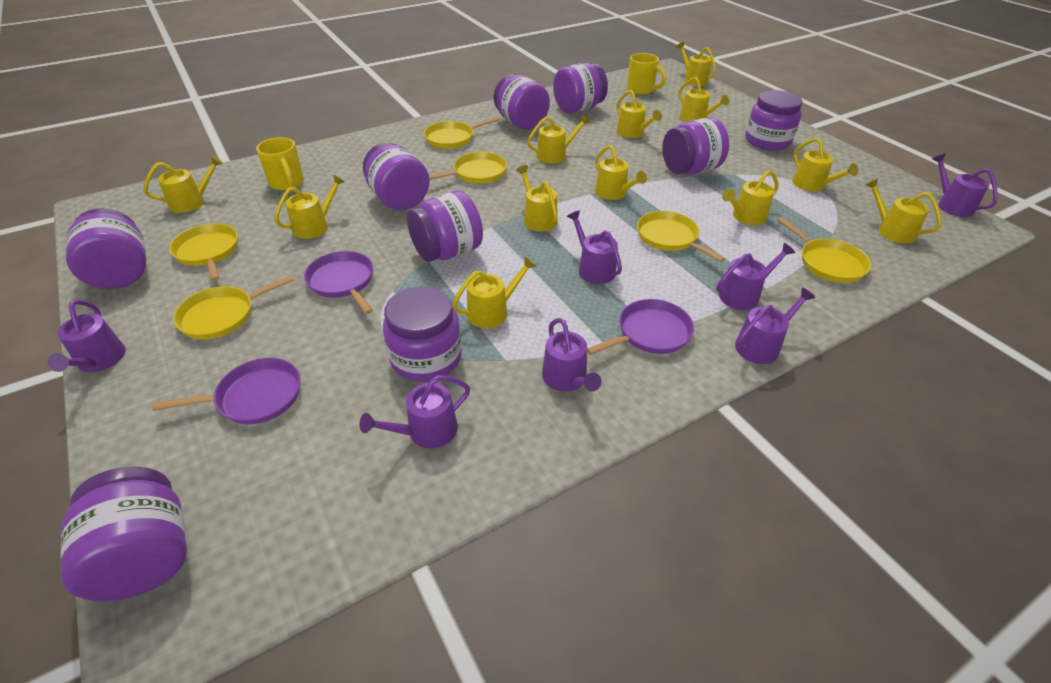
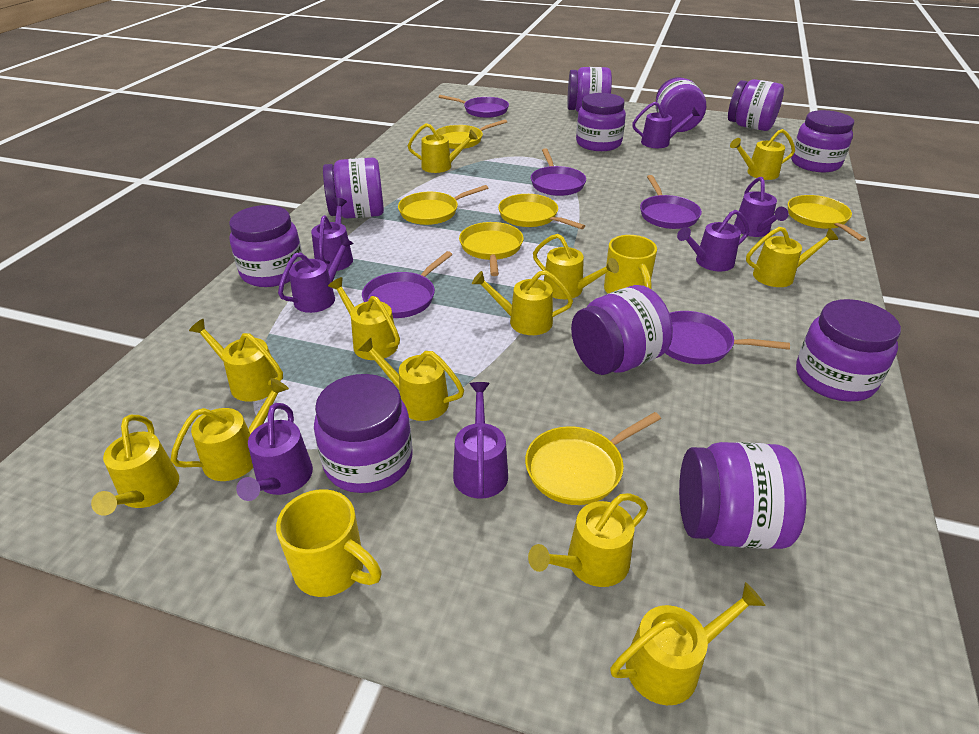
purple jar: [61,467,187,601] [66,208,146,289] [363,143,430,210] [383,286,462,382] [407,191,483,262] [494,74,550,130] [553,63,608,113] [662,117,729,175] [745,90,803,151] = 9 -> [229,205,303,287] [314,374,412,493] [323,158,384,219] [567,67,612,112] [571,285,673,375] [576,93,626,151] [656,77,706,132] [679,442,806,549] [728,79,784,131] [791,110,854,172] [796,299,901,402] = 11
purple pan: [152,358,301,424] [304,251,373,314] [587,299,694,355] = 3 -> [362,251,453,318] [439,95,509,118] [531,148,586,196] [640,175,702,229] [665,311,790,364] = 5

